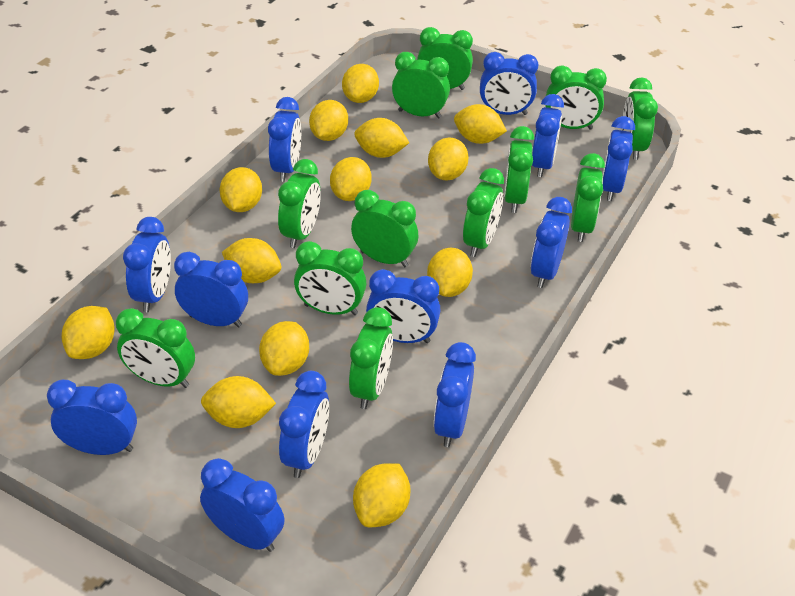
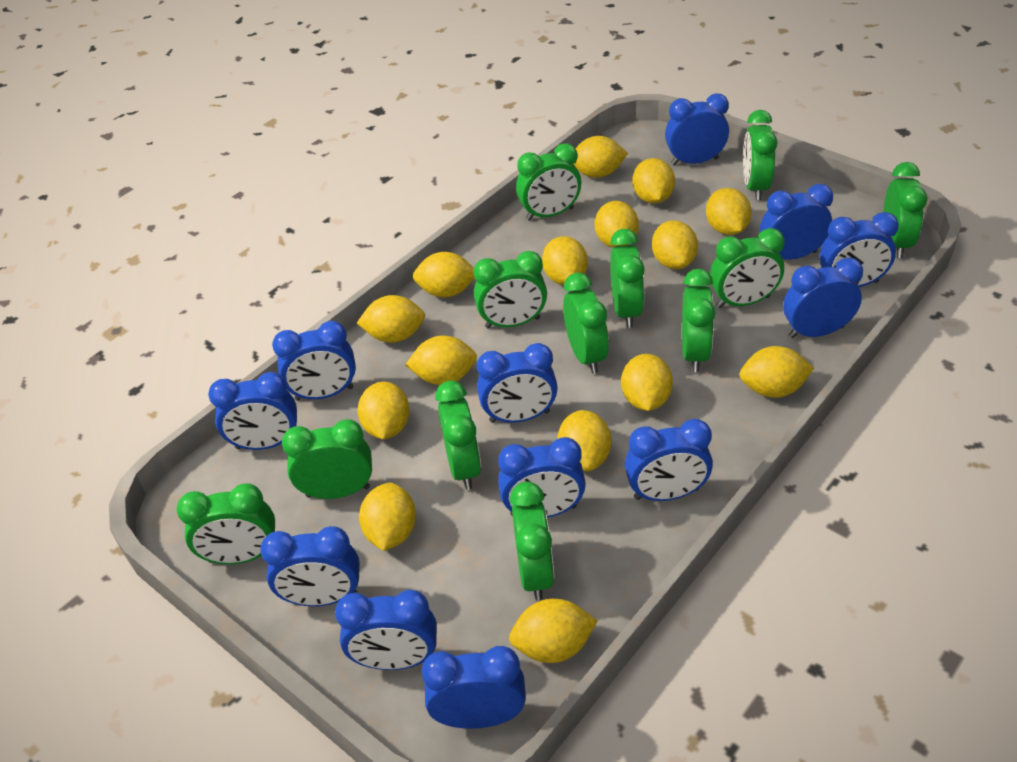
yellow lemon: [61,306,115,359] [201,376,276,428] [220,167,262,212] [222,238,281,283] [259,321,309,376] [309,100,348,141] [330,157,372,201] [342,64,379,103] [353,463,410,527] [354,118,409,158] [427,248,473,297] [428,137,469,180] [454,104,507,144] = 13 -> [357,295,425,343] [357,382,410,439] [359,483,416,551] [405,335,477,385] [413,252,474,297] [509,599,598,663] [542,236,588,285] [557,410,611,471] [574,136,628,178] [595,201,639,248] [621,354,673,411] [632,158,675,204] [652,220,698,269] [706,188,752,235] [739,346,814,398] = 15

